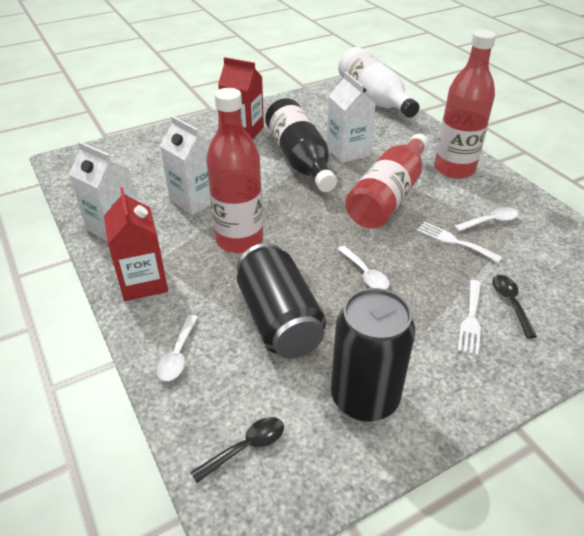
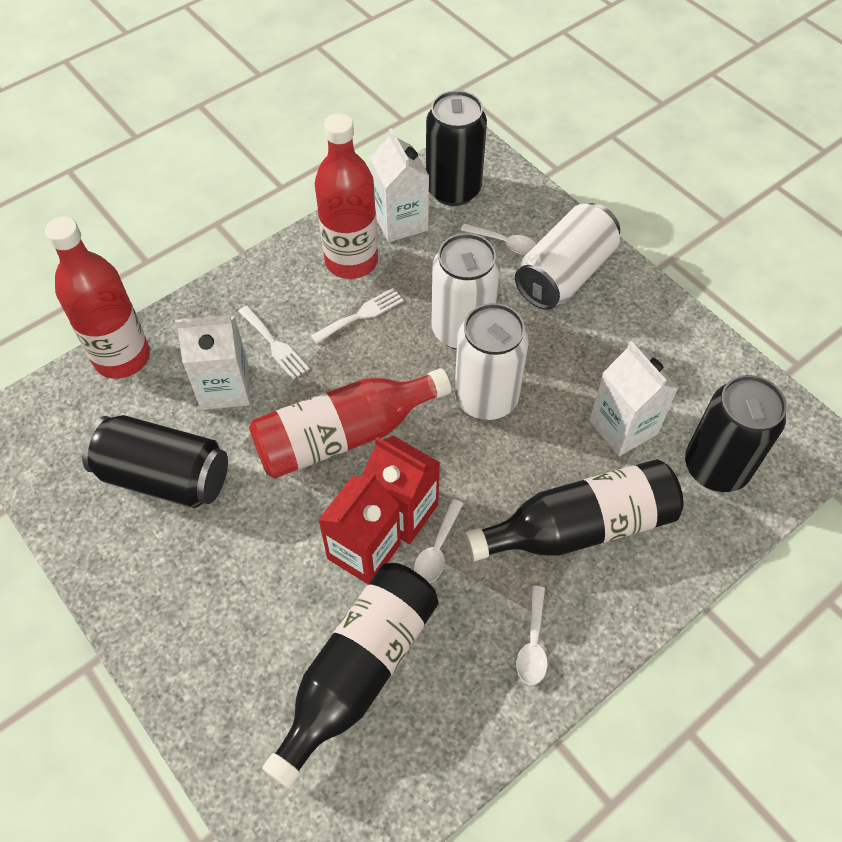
black bottle: [265,98,337,192] = 1 -> [262,563,438,789] [465,459,684,561] = 2
black can: [237,243,326,359] [331,288,415,422] = 2 -> [82,415,228,508] [426,90,487,206] [685,375,787,492] = 3
black spoon: [190,417,284,483] [492,275,537,339] = 2 -> none = 0
white bottle: [338,47,419,118] = 1 -> none = 0
white can: none = 0 -> [431,233,500,350] [454,303,529,420] [515,203,620,310] = 3

